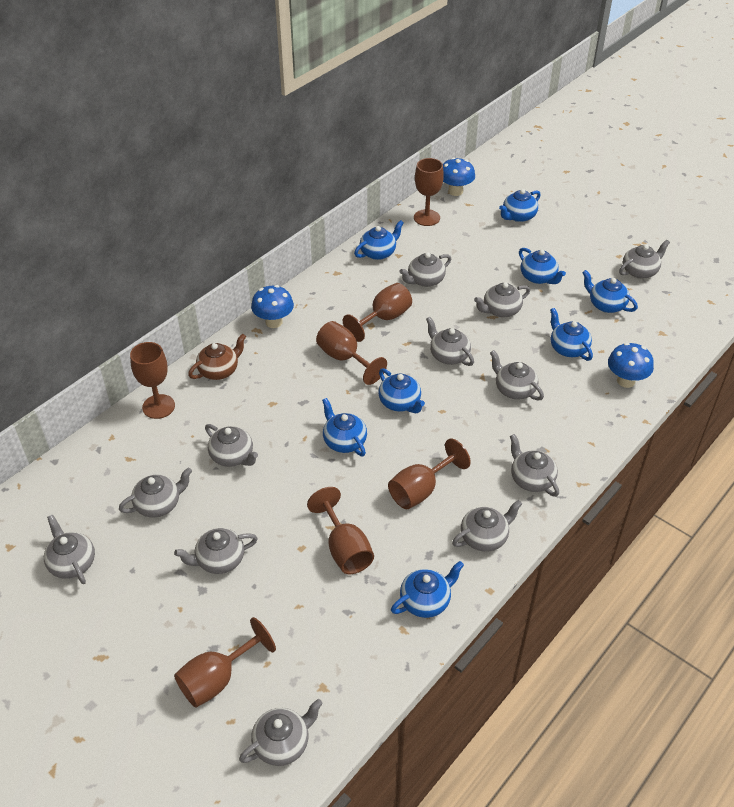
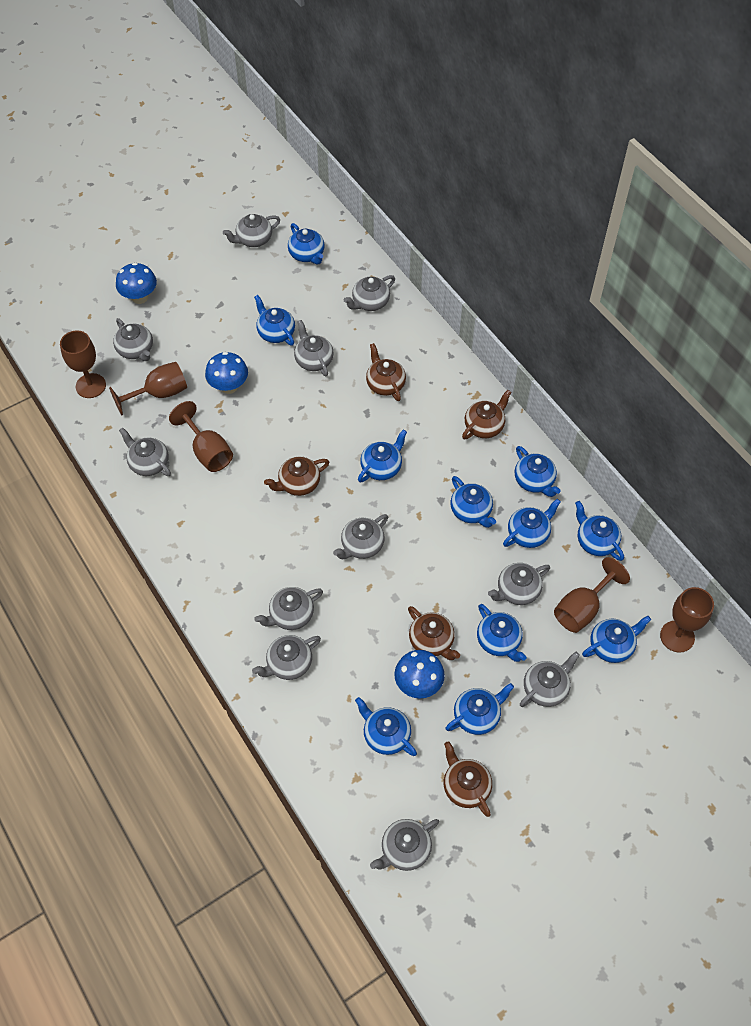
blue teapot: [322,398,367,456] [354,220,404,260] [378,368,425,413] [391,561,464,618] [499,189,541,222] [519,248,566,284] [550,308,593,361] [582,270,638,313] = 8 -> [254,295,295,346] [288,223,325,265] [355,697,417,756] [358,429,407,482] [446,683,514,735] [450,476,496,528] [477,604,526,662] [503,499,561,548] [515,446,560,497] [575,501,624,561] [582,616,651,663] = 11
brown goblet: [130,342,175,419] [174,617,276,708] [307,487,374,575] [316,321,387,385] [343,283,412,342] [388,439,471,509] [414,158,444,226] = 7 -> [60,330,106,398] [109,362,187,416] [169,401,233,472] [554,557,630,633] [660,587,714,653] = 5
brown teapot: [188,333,246,380] = 1 -> [264,457,329,496] [366,343,406,401] [408,606,460,660] [444,741,492,817] [462,390,511,439] = 5
grey teapot: [44,515,95,584] [119,468,192,518] [174,528,258,574] [205,424,258,467] [239,699,323,766] [399,252,451,287] [426,317,474,366] [452,500,522,552] [474,282,530,317] [490,350,544,401] [510,434,559,497] [619,240,670,279] = 12 -> [113,318,153,361] [119,427,171,476] [223,214,280,247] [252,635,321,680] [254,587,323,630] [294,320,334,376] [333,514,388,559] [344,275,395,311] [370,819,439,871] [488,563,550,605] [520,652,580,707] = 11

